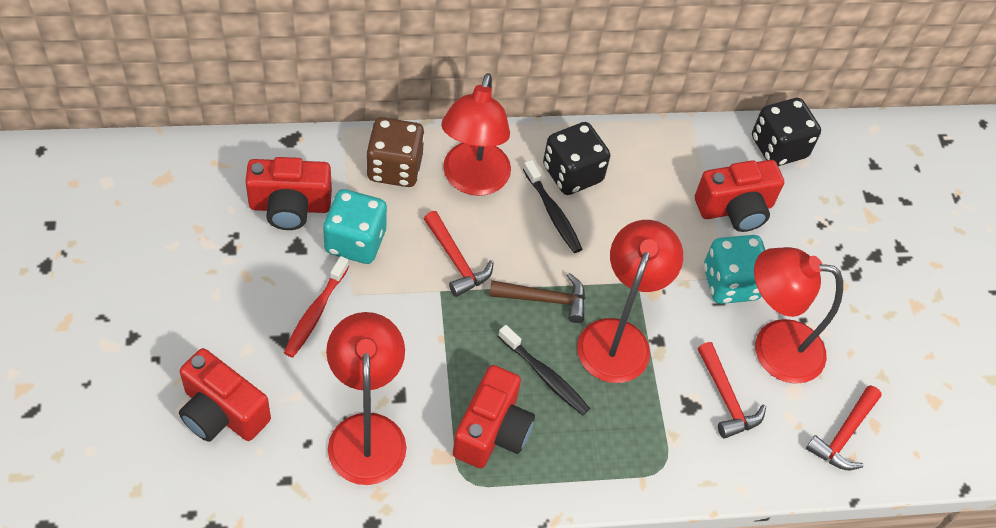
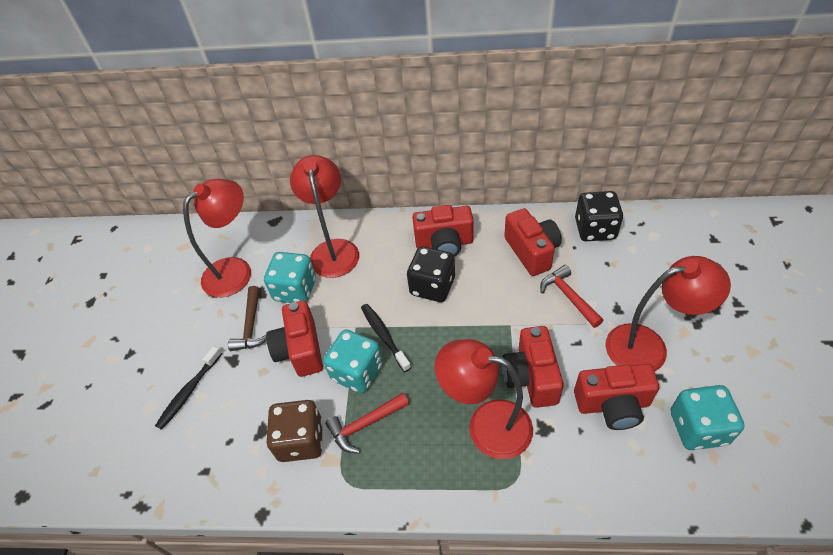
red camera: [179,348,271,442] [245,157,332,230] [453,365,535,468] [695,160,784,232] = 4 -> [266,300,323,377] [412,205,474,257] [502,326,564,408] [504,208,562,276] [574,364,659,430] = 5
red hammer: [424,211,494,297] [697,342,766,439] [806,385,882,470] = 3 -> [325,393,409,453] [540,265,603,328] = 2
red toothbrush: [284,256,349,358] = 1 -> none = 0
turquoise dice: [323,189,387,264] [704,235,765,304] = 2 -> [264,252,316,303] [323,330,383,393] [671,385,745,450] = 3

